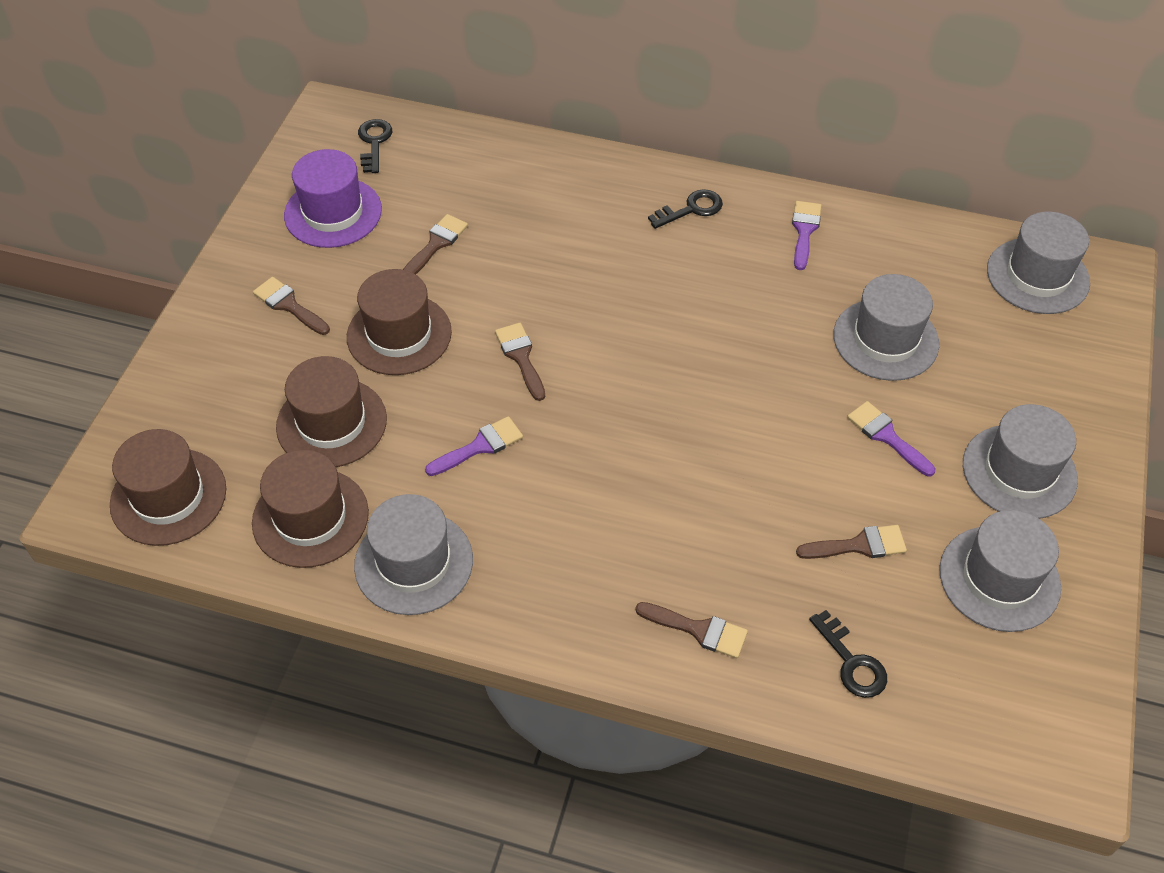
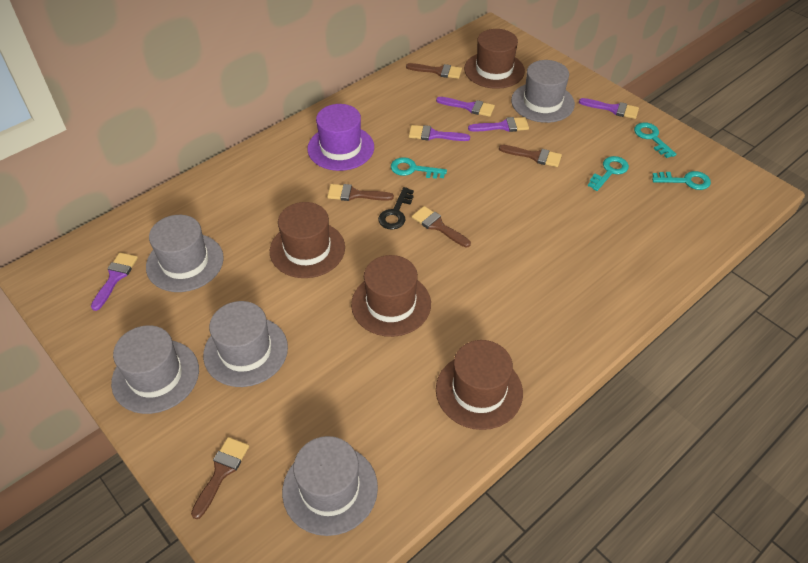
black key: [358,119,392,173] [648,189,723,229] [809,610,887,698] = 3 -> [378,187,414,230] = 1
purple brush: [425,416,523,476] [792,201,821,270] [847,401,935,476] = 3 -> [91,253,138,311] [409,125,470,141] [436,97,495,117] [468,117,529,132] [579,98,639,119] = 5
turquoise key: none = 0 -> [391,157,447,179] [588,156,629,191] [634,122,676,158] [652,171,711,190] = 4

